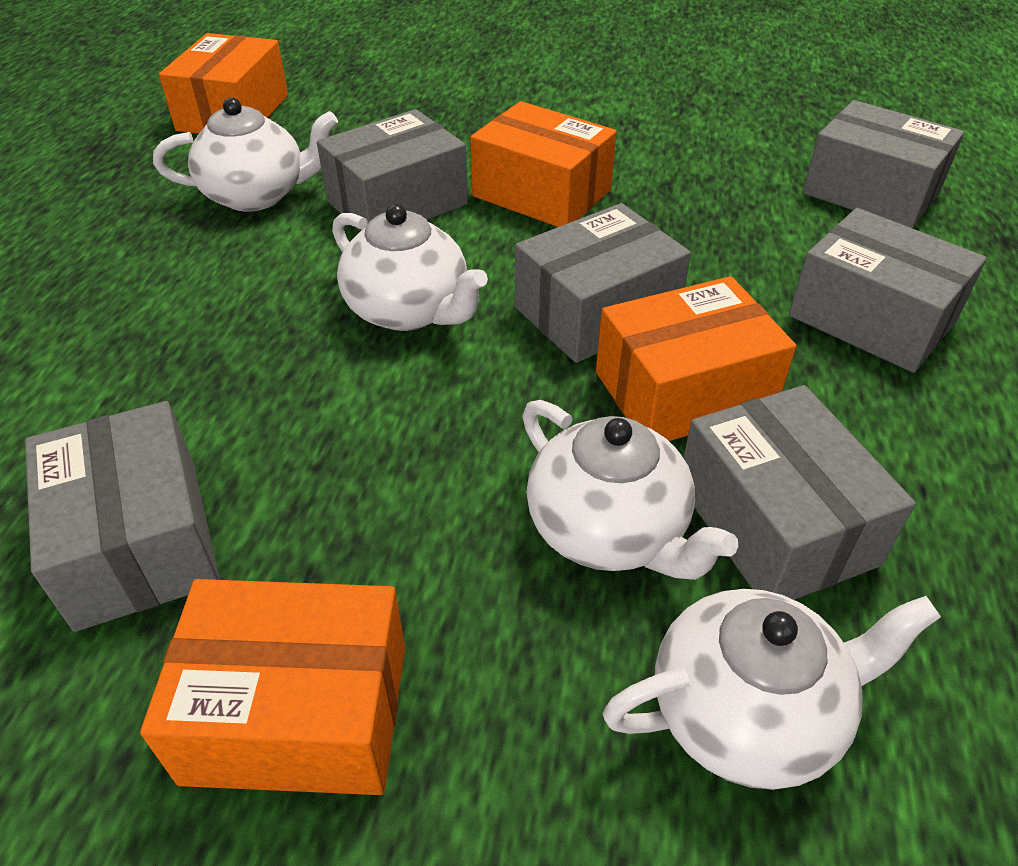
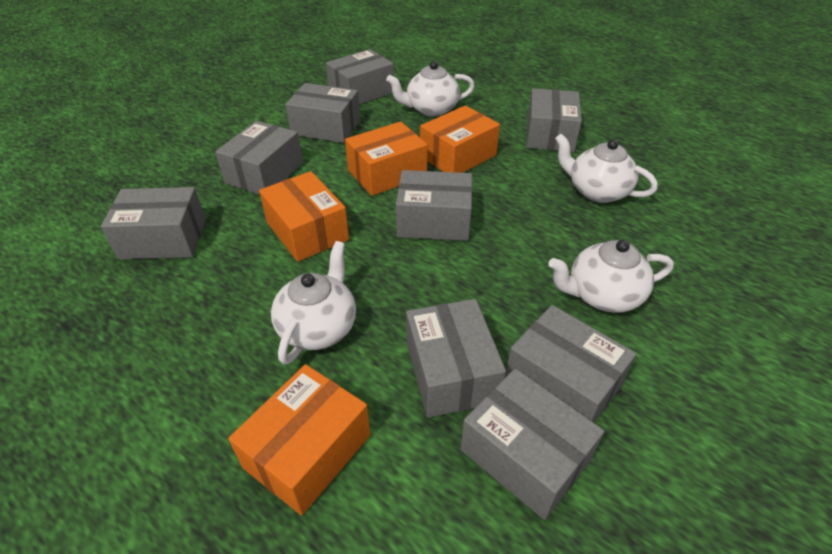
grey box: [25,401,220,632] [317,109,468,231] [515,203,691,363] [683,385,916,600] [789,208,987,373] [803,100,964,228] = 6 -> [101,187,206,259] [215,121,303,195] [285,83,360,143] [326,49,394,105] [396,170,472,241] [406,299,506,418] [460,368,604,520] [505,305,636,423] [526,88,582,152] = 9

